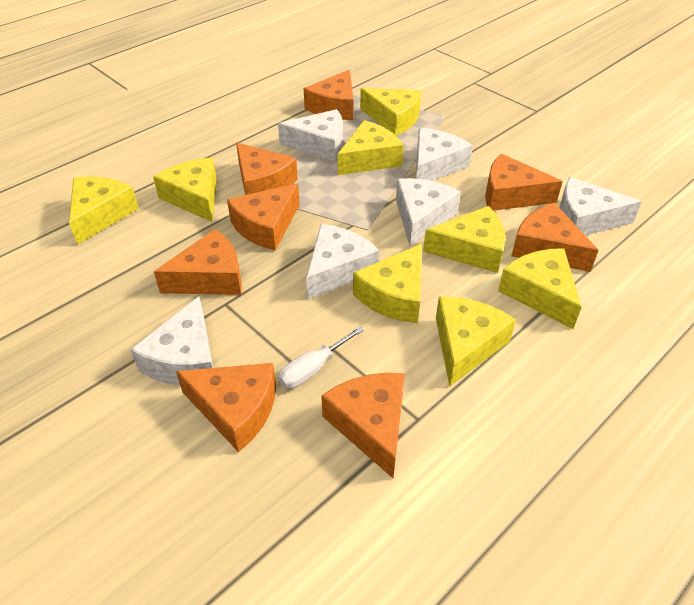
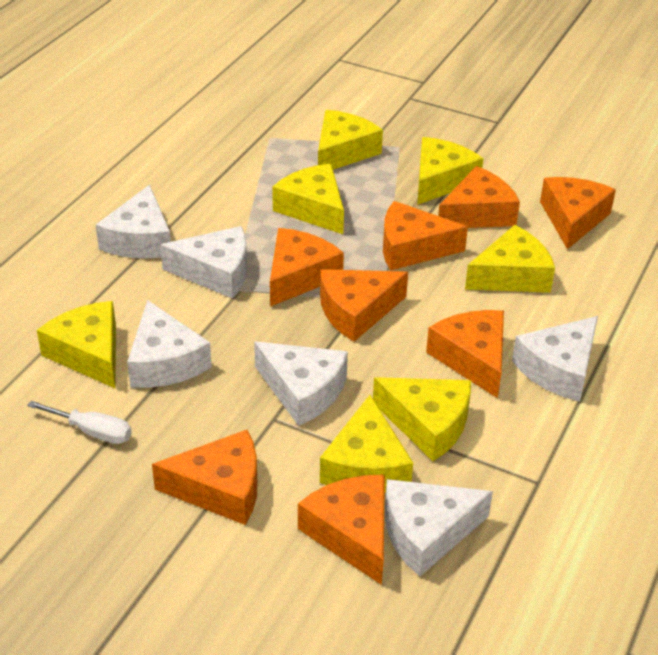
yellow cheese: [69,177,139,245] [153,158,217,222] [337,120,404,175] [353,244,422,323] [360,88,421,135] [423,206,505,273] [436,297,516,386] [498,248,582,329] = 8 -> [37,301,116,388] [272,164,344,234] [318,110,383,170] [320,395,413,493] [373,377,471,461] [417,137,483,205] [465,225,555,293] = 7

